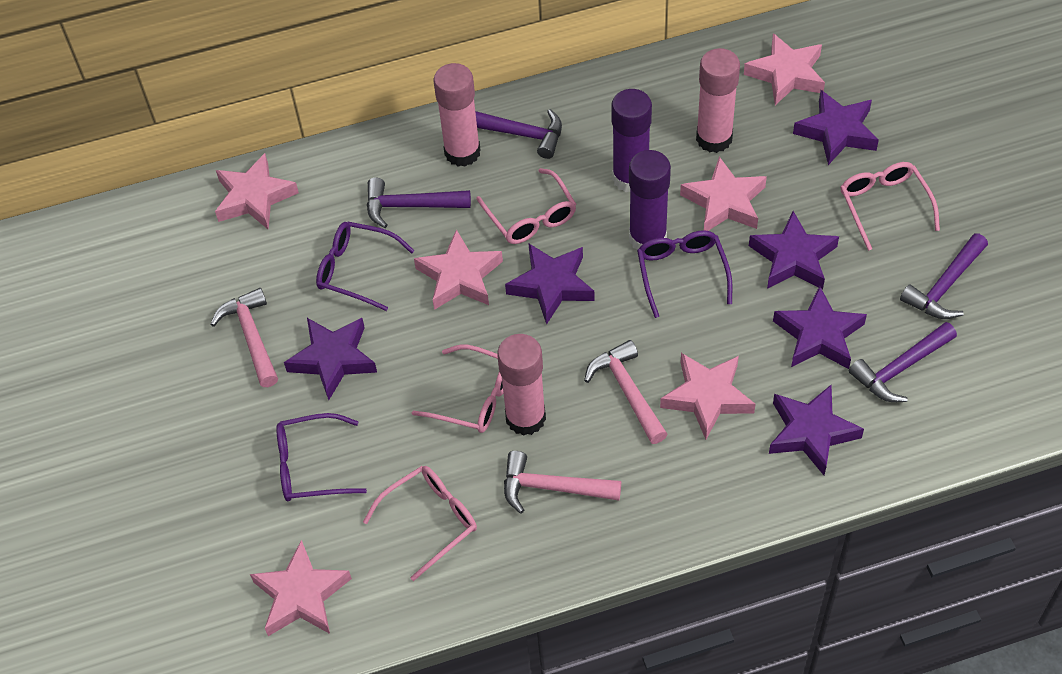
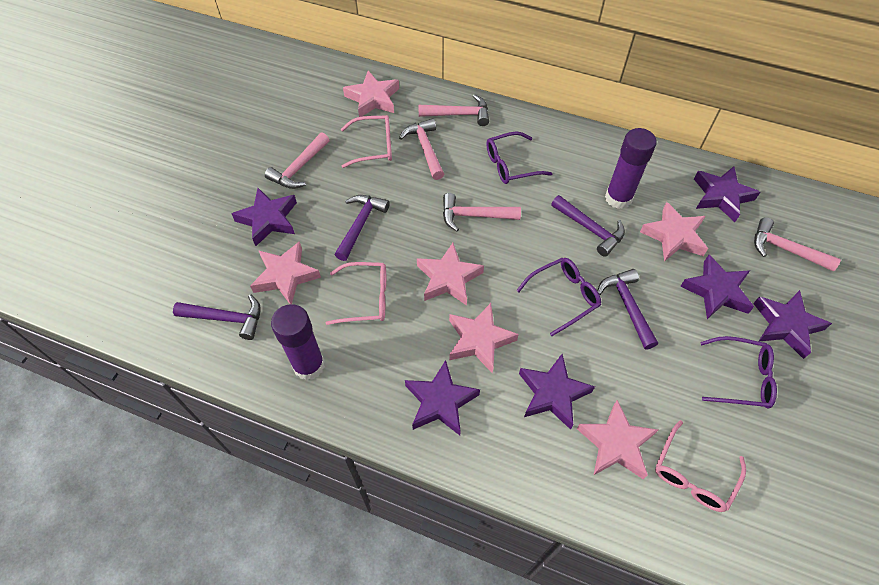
pink glasses: [363,466,477,581] [412,345,503,433] [476,168,576,244] [840,162,940,251] = 4 -> [325,262,386,325] [341,115,392,168] [655,420,746,512] = 3
pink glue stick: [434,63,481,167] [497,334,546,436] [696,48,740,153] = 3 -> none = 0
pink hammer: [210,288,278,387] [504,451,621,513] [584,340,668,444] = 3 -> [265,132,330,189] [399,118,444,180] [419,94,489,126] [443,193,521,231] [754,217,841,271] = 5

